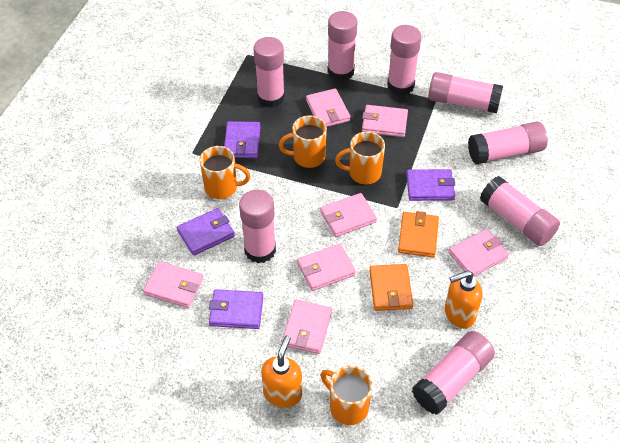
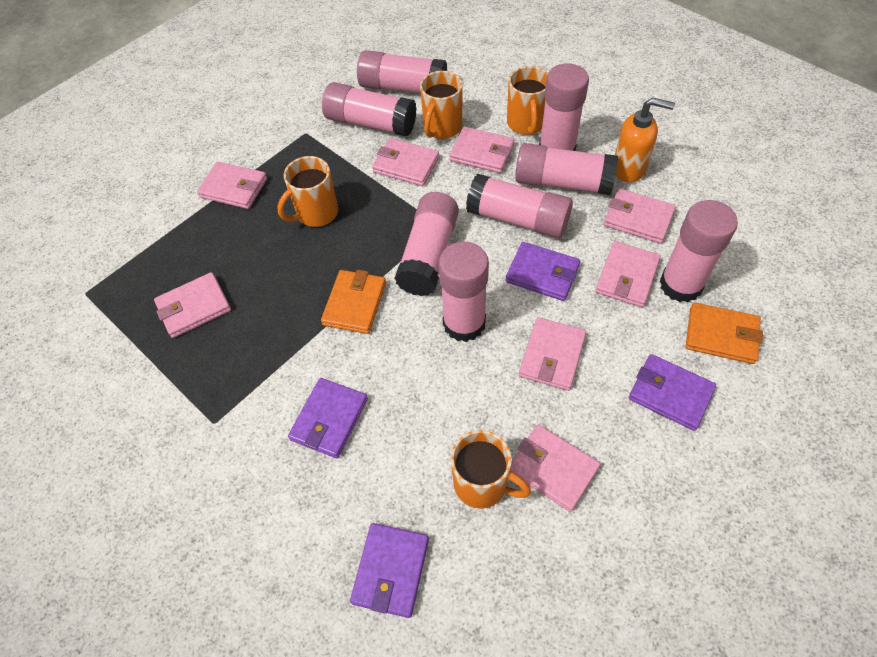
orange soap dispenser: [261,335,302,408] [445,270,482,328] = 2 -> [615,97,675,183] = 1
pink wallet: [143,261,204,308] [282,300,332,354] [297,244,356,291] [306,88,350,127] [320,193,377,237] [362,105,408,137] [448,229,509,277] = 7 -> [154,272,231,338] [197,162,267,209] [372,138,439,186] [449,127,515,173] [510,424,600,512] [519,317,586,391] [595,241,661,307] [604,188,676,244] = 8

